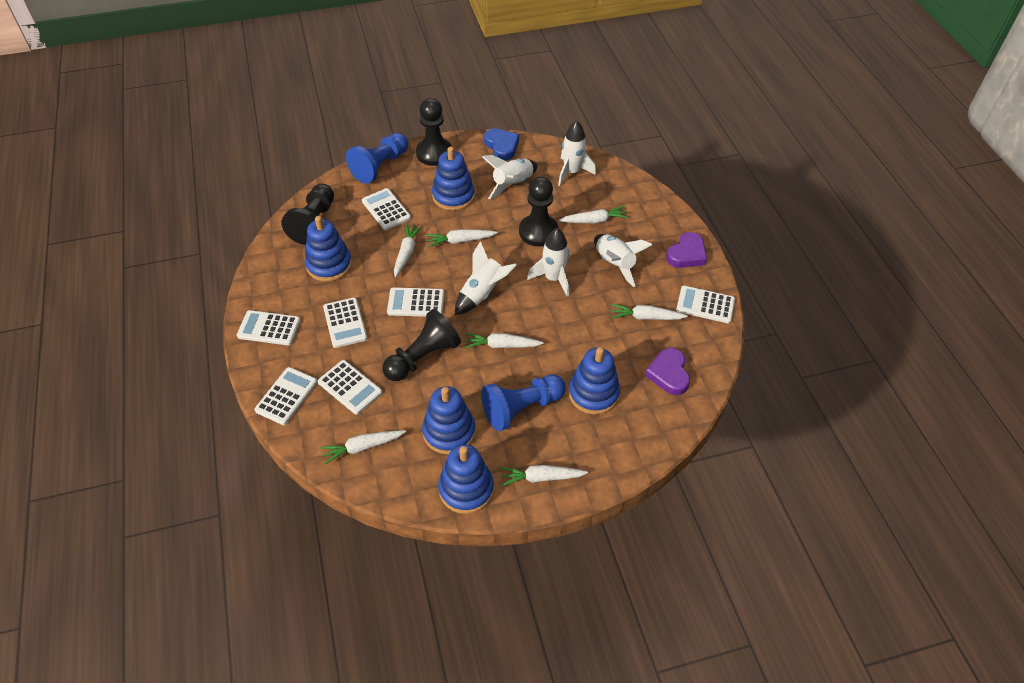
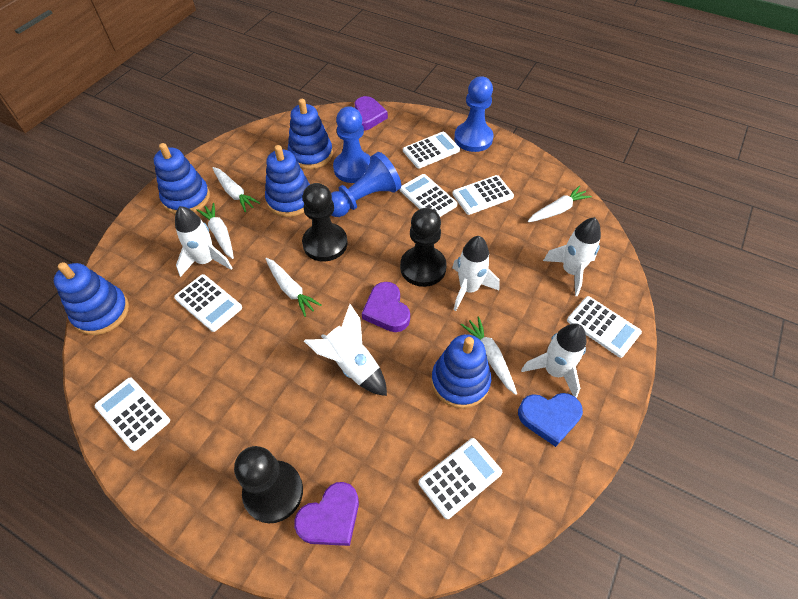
black pawn: [281,184,334,245] [382,309,461,381] [416,98,452,166] [519,177,559,247] = 4 -> [234,446,303,523] [302,183,348,262] [400,208,447,287] = 3
blue pawn: [346,133,408,184] [481,374,566,431] = 2 -> [331,152,401,217] [333,106,371,183] [454,76,493,152] = 3
purple heart: [645,348,690,395] [666,232,707,268] = 2 -> [294,482,359,546] [355,96,388,131] [362,282,410,332] = 3
white carrot: [320,430,406,465] [394,224,422,277] [426,229,498,247] [465,333,544,348] [500,465,588,486] [559,206,628,224] [611,304,688,320] = 7 -> [197,203,234,259] [213,167,260,212] [266,258,322,317] [461,316,517,395] [528,186,592,222] = 5

